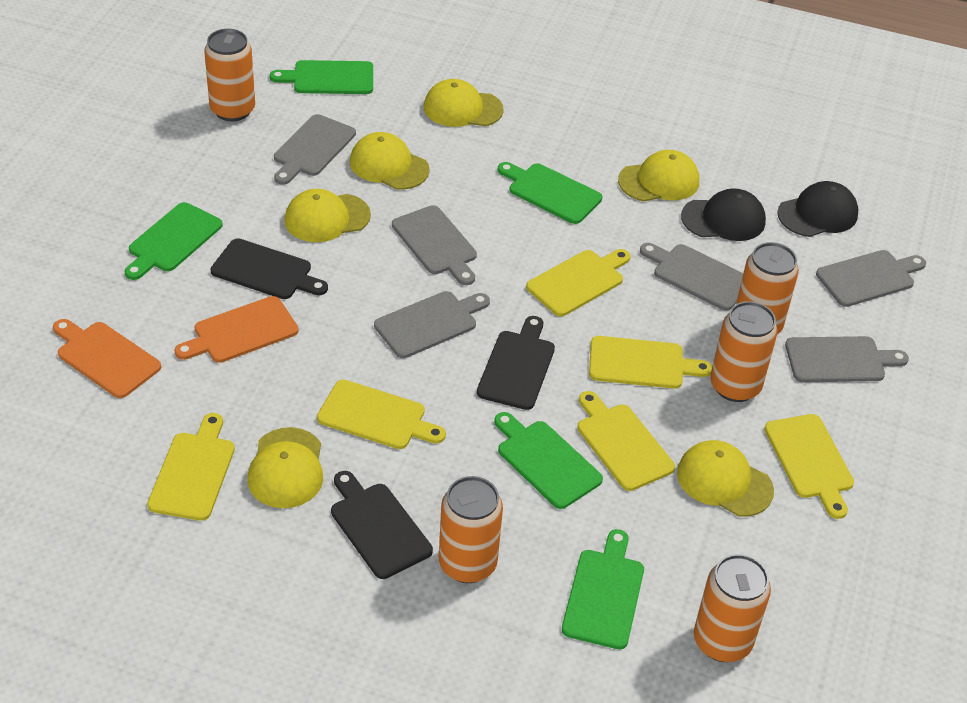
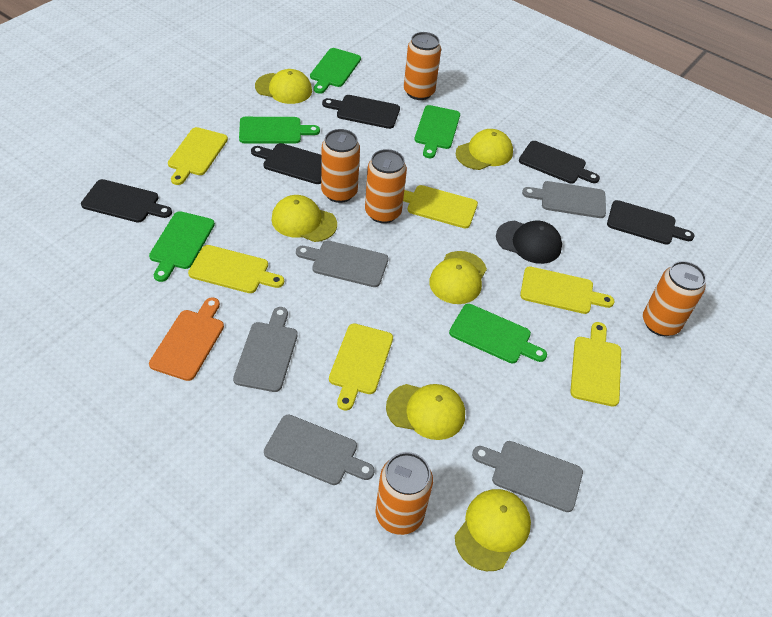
black cap: [681,188,766,241] [777,181,858,237] = 2 -> [496,220,562,264] = 1
black cutting board: [211,238,328,299] [331,471,433,579] [477,316,555,410] = 3 -> [81,179,172,223] [251,143,322,184] [322,95,400,129] [519,141,600,184] [607,200,695,245] = 5
grey cutting board: [274,114,356,185] [374,291,490,358] [392,205,477,285] [640,243,743,311] [785,336,909,382] [816,250,926,307] = 6 -> [233,307,298,392] [264,415,375,485] [296,240,388,287] [472,441,583,512] [522,181,606,218] = 5
orange cutting board: [53,319,161,398] [174,296,299,363] = 2 -> [149,297,224,381] = 1

